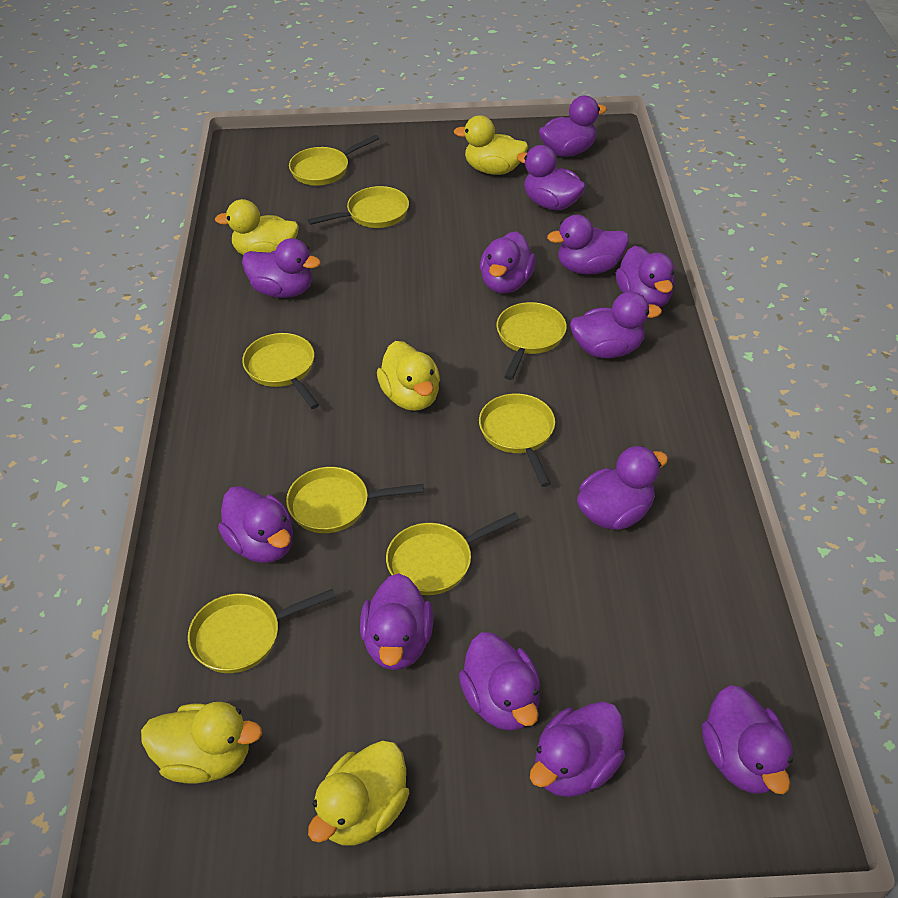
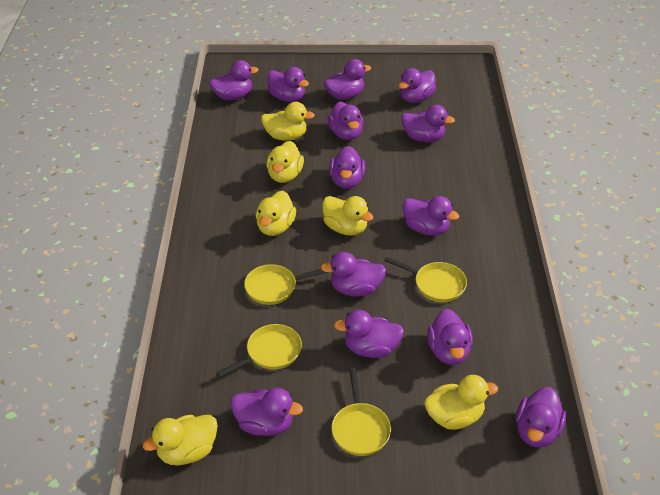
yellow duck: [141,702,262,784] [215,199,299,255] [308,741,409,846] [377,341,440,411] [454,115,528,175] = 5 -> [143,415,218,466] [256,191,296,236] [261,102,315,141] [267,141,304,183] [322,196,374,236] [424,375,498,430] = 6
yellow pan: [188,589,336,673] [242,333,319,409] [286,467,424,533] [289,135,379,186] [308,186,409,228] [386,512,520,595] [479,393,555,487] [496,302,567,380] = 8 -> [216,324,302,377] [244,264,328,305] [331,368,391,456] [384,257,467,302] = 4

